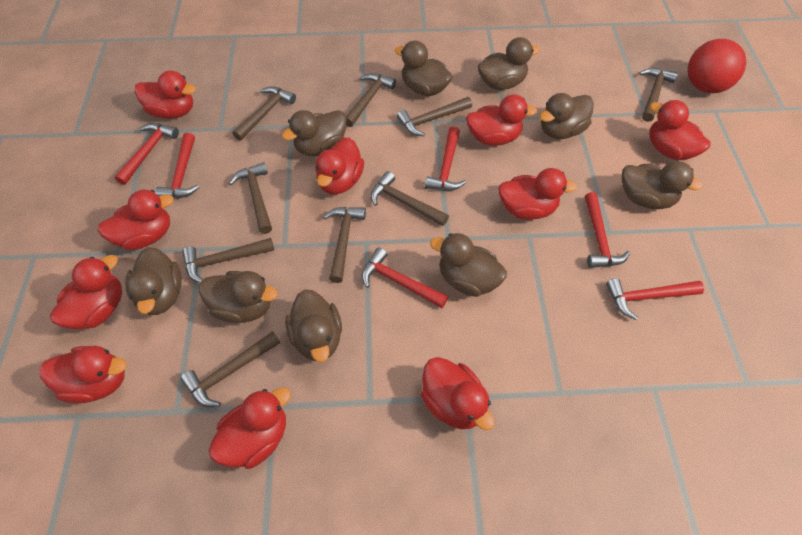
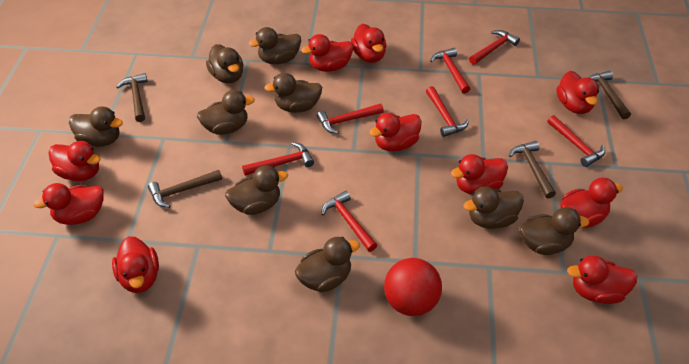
brown hammer: [180,331,280,407] [182,238,274,283] [229,162,272,234] [233,86,296,141] [323,207,366,283] [346,73,396,127] [371,171,449,226] [397,97,472,136] [640,68,678,122] = 9 -> [117,73,148,122] [148,170,222,208] [509,141,556,199] [589,71,631,119] = 4
red hammer: [114,123,179,185] [155,133,199,198] [362,247,448,308] [425,127,466,191] [585,192,630,268] [606,278,704,320] = 6 -> [242,142,314,176] [317,103,384,134] [321,191,377,252] [426,86,469,137] [430,48,470,94] [469,30,520,65] [547,115,605,167] = 7

